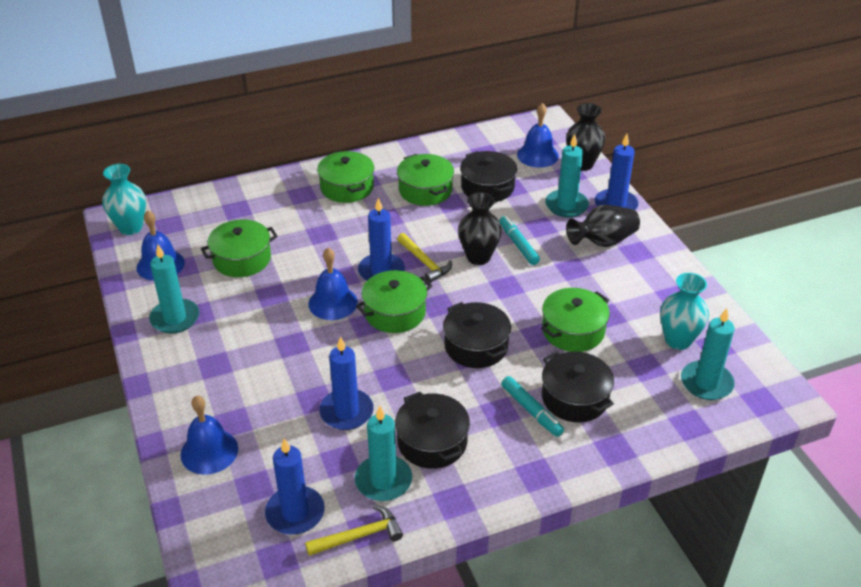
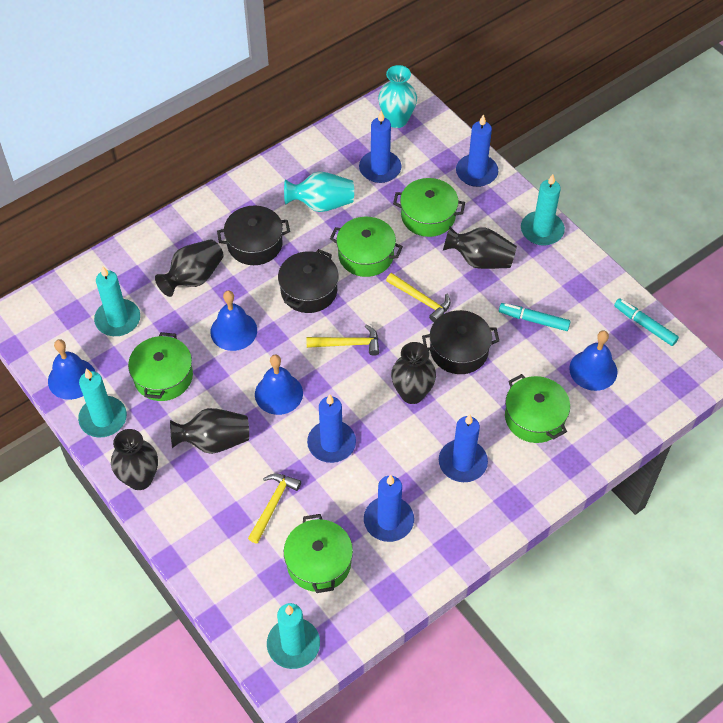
black pot: [395,392,470,469] [443,302,511,368] [460,151,517,202] [542,351,614,422] = 4 -> [217,205,290,265] [278,249,339,313] [422,310,499,374] = 3
black vase: [458,192,502,265] [566,103,605,171] [566,205,640,247] = 3 -> [111,429,158,490] [155,239,224,297] [170,408,249,454] [391,342,436,404] [443,226,517,269] = 5
blue candle: [265,438,325,534] [319,336,374,430] [358,198,405,281] [595,134,638,210] = 4 -> [307,394,356,463] [359,111,401,183] [364,475,414,542] [439,414,488,482] [456,114,498,187] = 5
yellow hammer: [305,505,403,556] [397,233,452,283] = 2 -> [248,474,301,544] [307,324,379,356] [386,273,451,322] = 3

